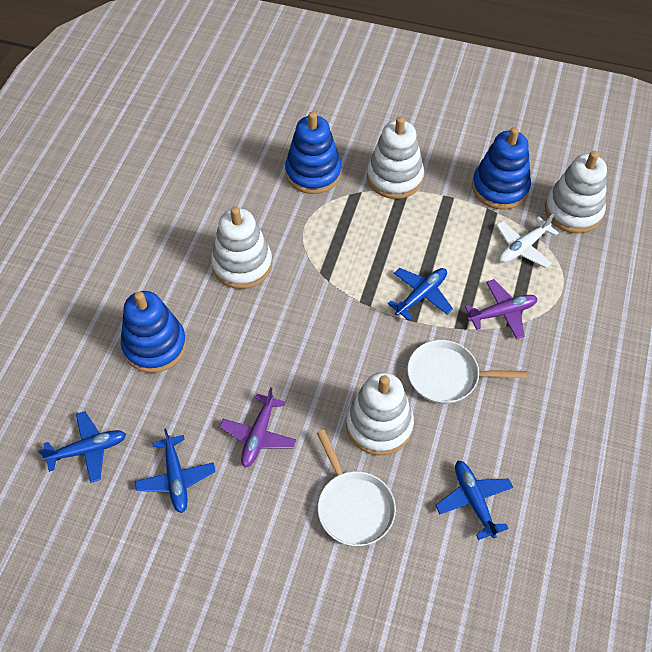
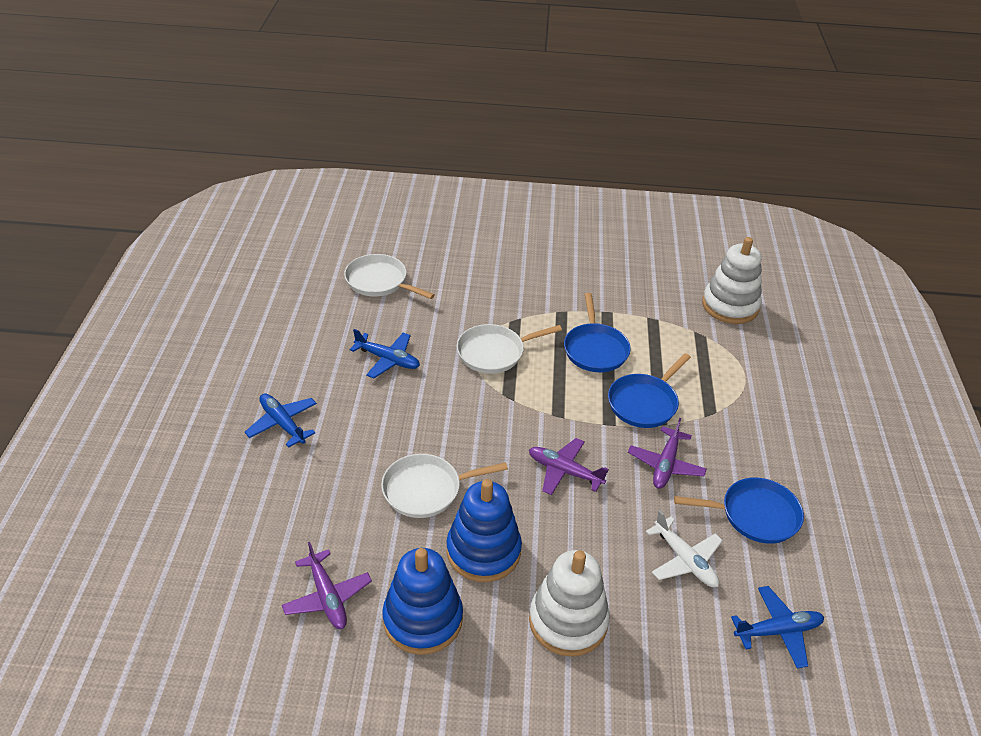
blue pan: none = 0 -> [564,293,631,372] [608,353,691,428] [674,478,804,544] = 3
blue plane: [38,411,126,483] [135,428,216,513] [388,268,453,321] [435,461,513,540] = 4 -> [245,393,317,448] [349,329,420,378] [731,586,824,669] = 3
blue stacking toy: [121,291,187,373] [285,112,342,194] [472,127,531,210] = 3 -> [382,548,463,655] [446,479,522,582] = 2
purple plane: [220,387,296,468] [465,279,538,339] = 2 -> [282,542,372,629] [529,438,609,495] [628,418,707,489] = 3
white pan: [317,430,396,546] [407,340,527,404] = 2 -> [344,254,435,299] [381,454,508,518] [457,324,562,374] = 3
white stacking toy: [211,207,272,289] [346,372,414,456] [367,116,424,199] [545,151,607,234] = 4 -> [529,550,610,657] [702,237,762,324] = 2

